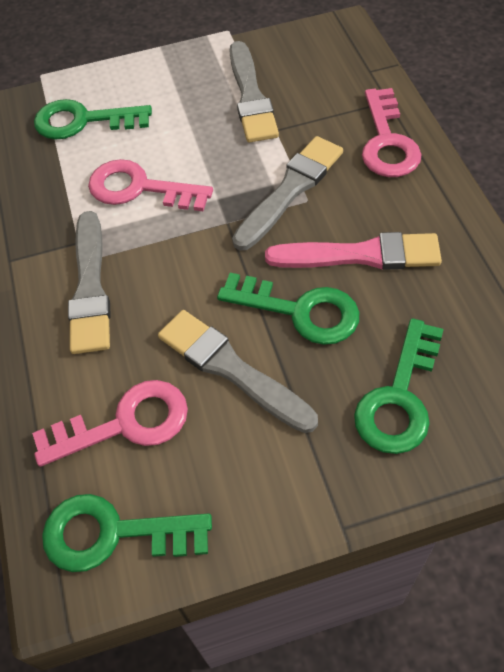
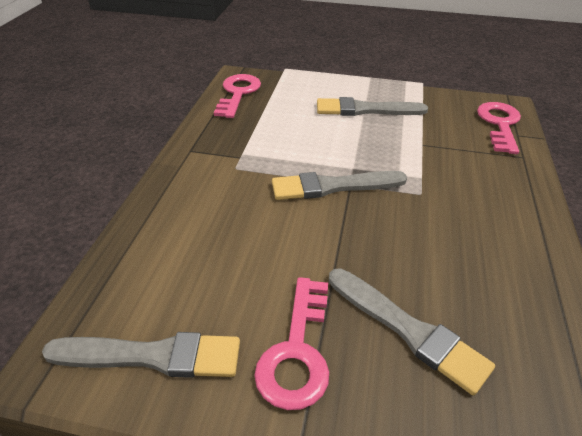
green key: [34,99,152,140] [42,494,212,572] [217,273,359,345] [354,318,444,454] = 4 -> none = 0
pink brush: [265,232,442,270] = 1 -> none = 0

